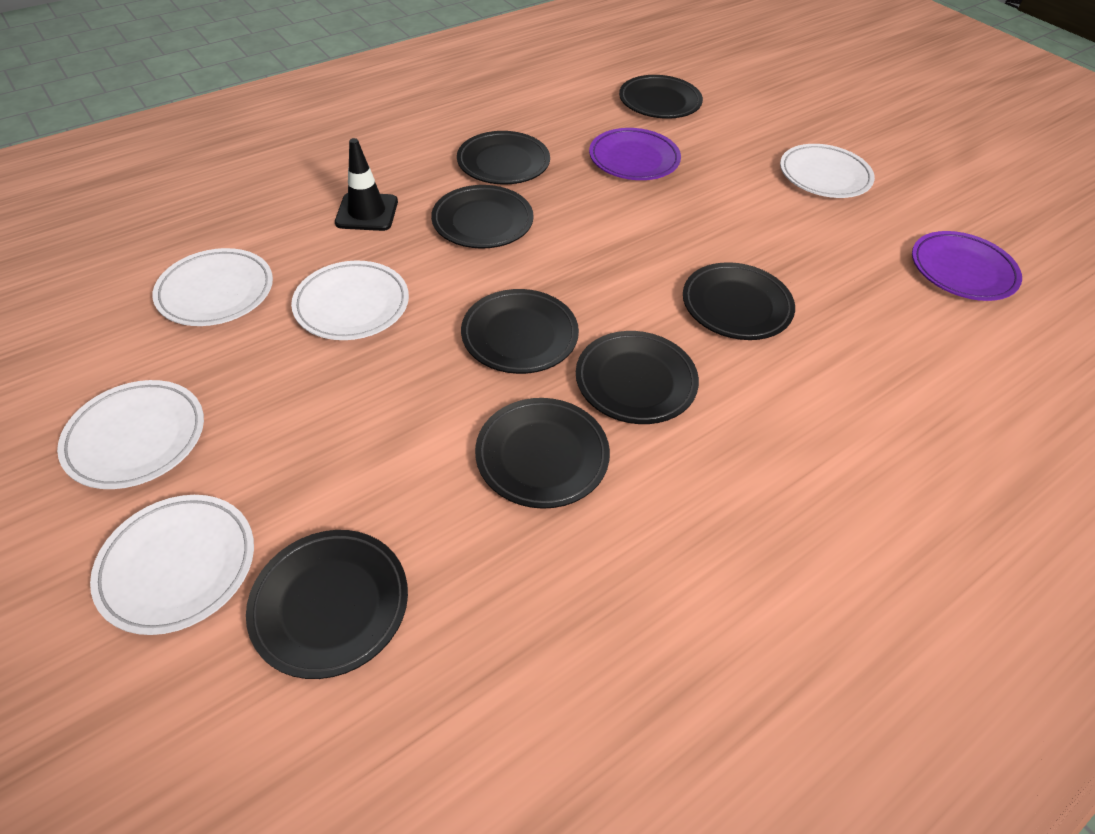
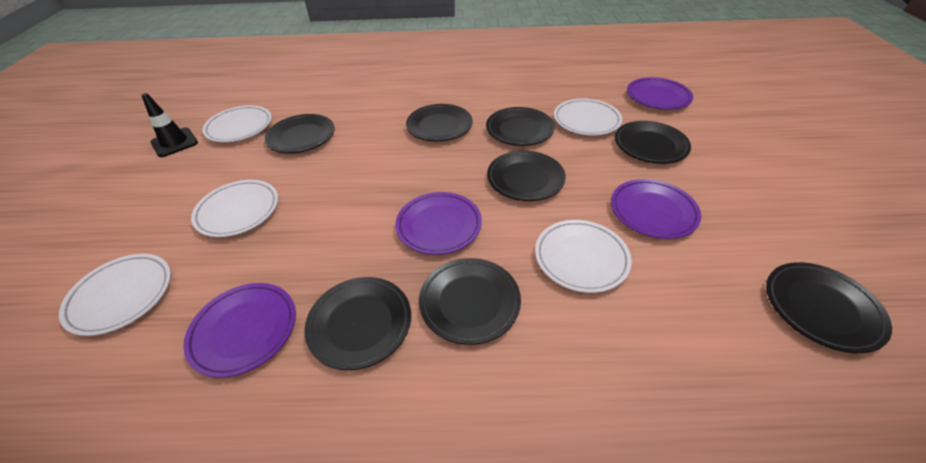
purple plate: [589,128,681,180] [912,231,1022,301] = 2 -> [183,283,296,378] [395,192,482,255] [611,179,701,239] [627,77,693,110] = 4

